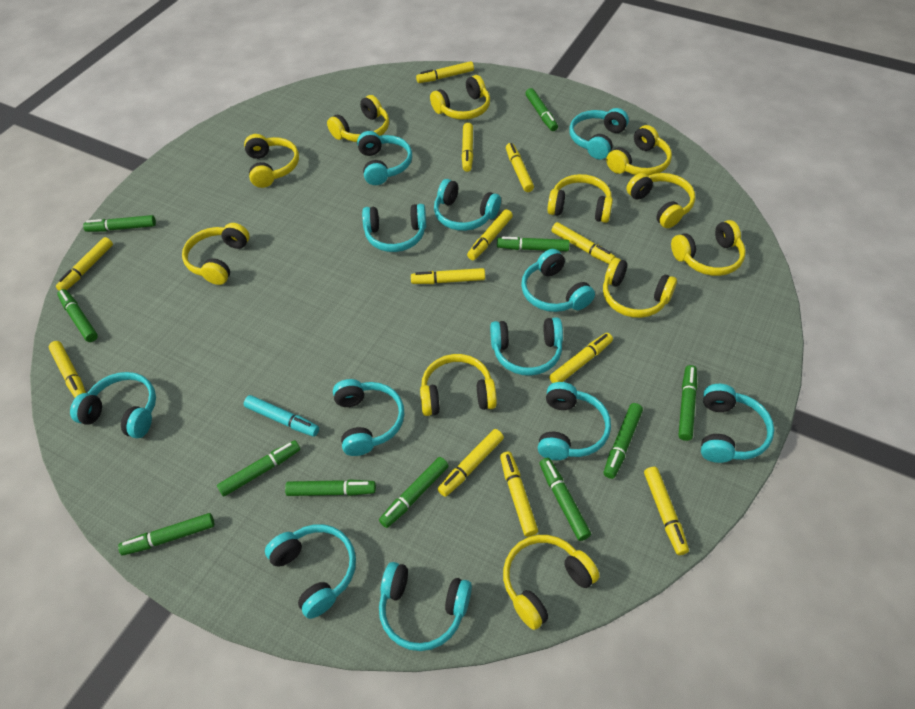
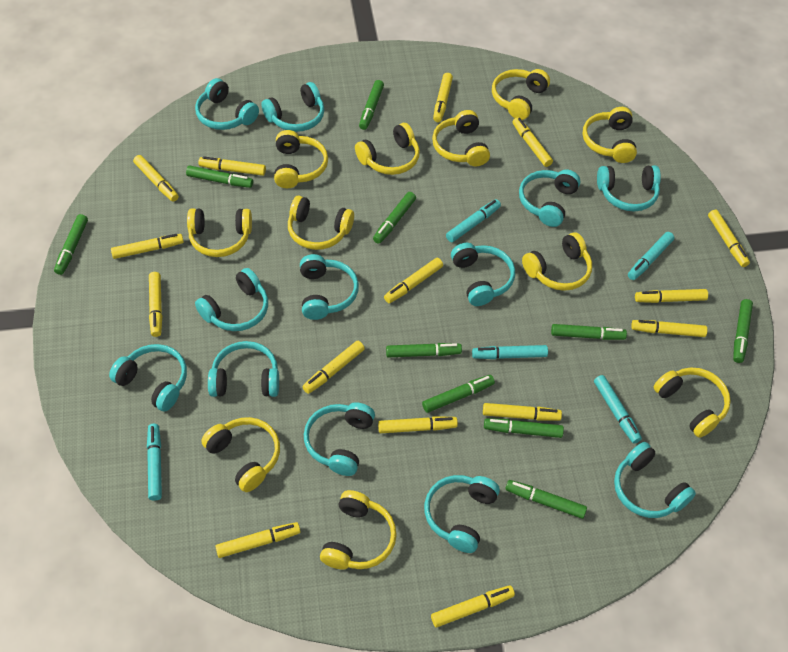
green marker: [57,289,98,342] [83,215,156,232] [118,513,214,555] [217,440,300,497] [285,479,376,496] [379,457,449,528] [497,237,570,251] [525,88,558,131] [540,458,591,541] [604,403,643,479] [678,365,697,441] = 11 -> [54,214,88,275] [186,165,253,188] [359,80,384,130] [373,192,416,244] [386,343,462,357] [422,375,495,413] [484,418,564,438] [505,480,587,519] [551,324,627,340] [733,299,753,363] = 10
turquoise marker: [244,395,319,436] = 1 -> [147,424,162,501] [446,199,501,242] [472,345,548,359] [594,375,642,444] [628,232,674,280] = 5
yellow marker: [49,341,86,398] [56,237,113,290] [411,268,485,284] [416,61,474,83] [438,429,504,497] [462,123,473,172] [467,209,513,260] [500,451,538,537] [506,143,534,192] [549,333,613,383] [552,222,615,264] [644,467,689,555] = 12 -> [111,234,184,259] [133,155,179,202] [149,272,162,337] [198,156,266,176] [215,522,300,558] [302,341,365,394] [378,416,458,433] [384,258,443,303] [431,585,515,627] [433,73,453,122] [483,403,562,421] [513,117,553,167] [631,320,707,337] [635,289,708,303] [708,210,750,267] = 15

